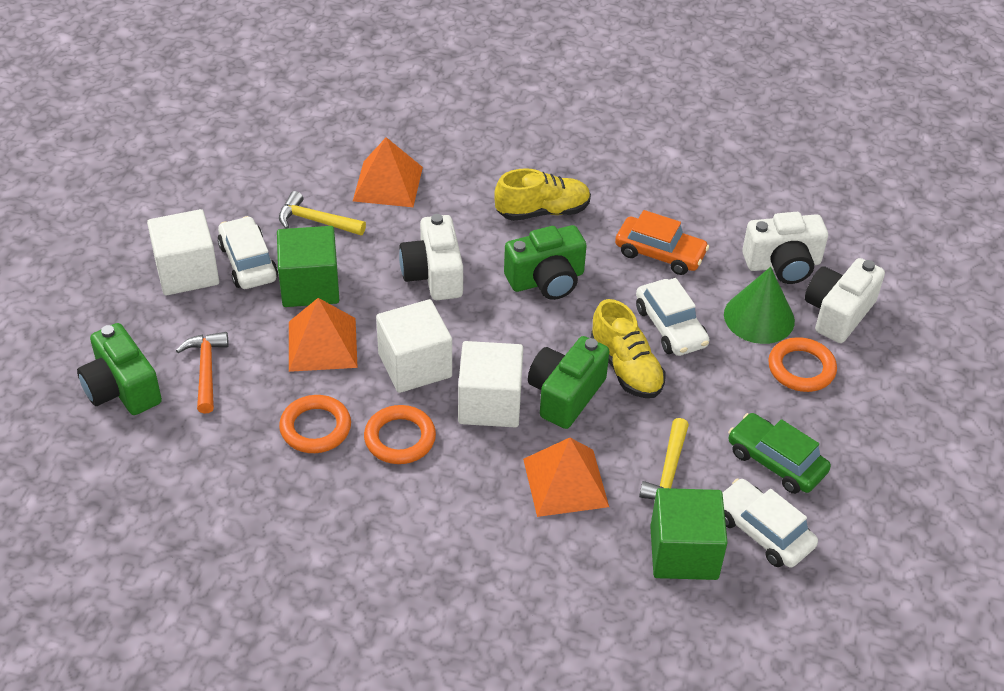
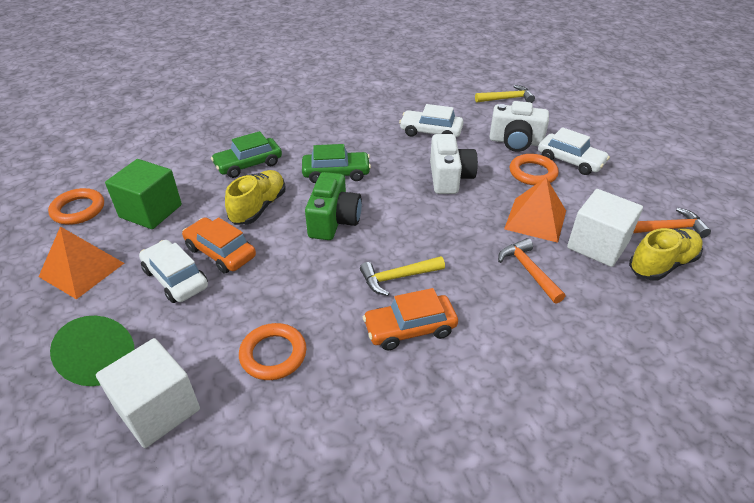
green camera: [77,323,162,415] [504,225,587,300] [528,336,610,429] = 3 -> [305,172,362,240] = 1
green car: [728,413,831,494] = 1 -> [211,131,282,178] [302,144,371,183] = 2
green cube: [277,226,339,307] [650,488,728,580] = 2 -> [105,159,182,229] = 1
orange car: [615,210,709,275] = 1 -> [182,217,256,273] [363,288,458,350] = 2
orange hammer: [176,332,229,414] = 1 -> [498,238,565,304] [633,208,711,238] = 2
orange pyramid: [289,298,358,372] [353,137,423,207] [523,438,609,517] = 3 -> [39,226,124,299] [504,177,566,243] = 2
white camera: [399,214,463,300] [742,212,828,284] [805,258,885,343] = 3 -> [430,134,478,194] [490,101,549,152] = 2
white cube: [147,209,219,296] [376,299,452,393] [458,341,523,427] = 3 -> [96,338,200,448] [567,189,643,267] = 2

